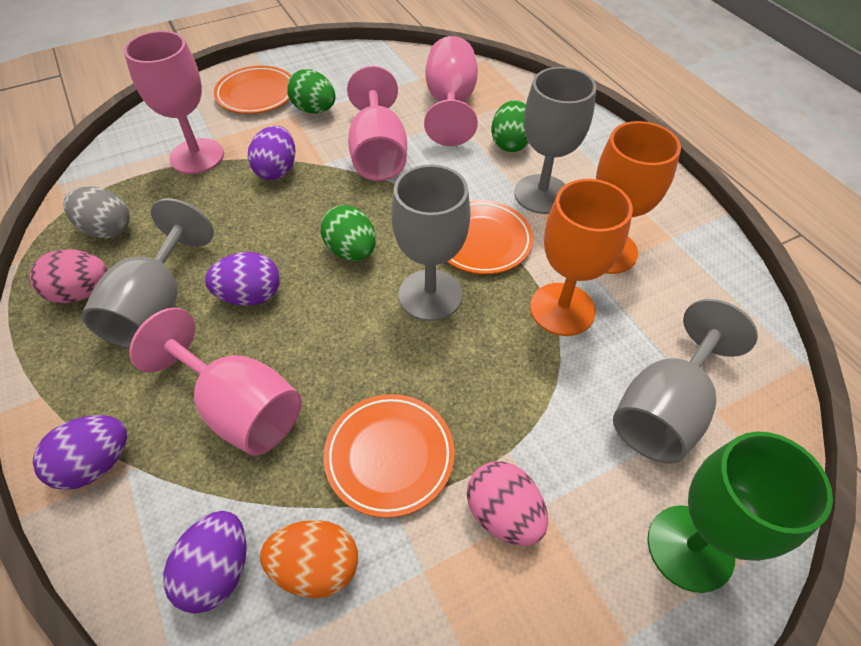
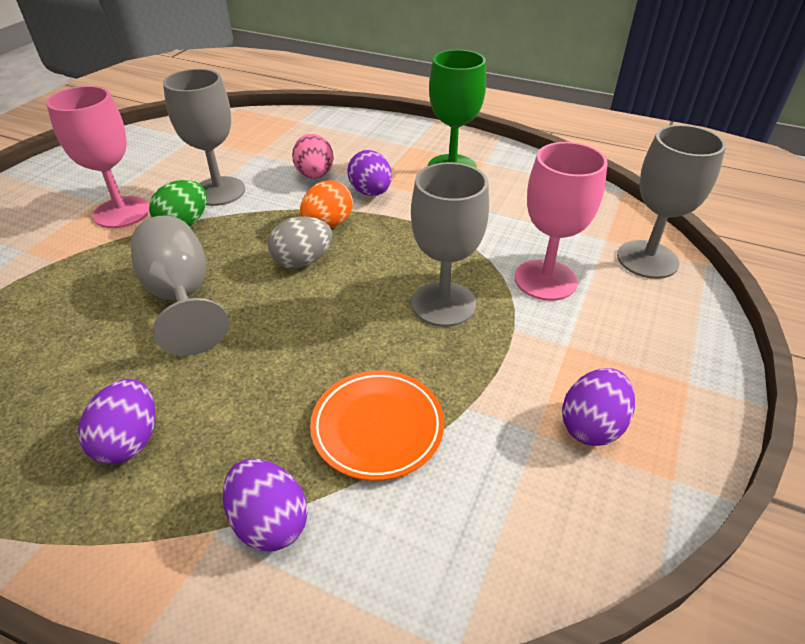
green egg: [287,69,336,114] [321,205,376,261] [491,100,529,152] = 3 -> [149,180,207,227] = 1
orange goblet: [530,179,633,336] [596,121,681,274] = 2 -> none = 0
orange plate: [214,66,292,114] [324,394,455,518] [447,200,533,274] = 3 -> [310,370,444,481] = 1
pink egg: [30,249,108,303] [467,461,548,546] = 2 -> [292,134,334,179] = 1
pink goblet: [124,31,224,174] [129,308,302,456] [347,66,407,181] [424,36,478,146] = 4 -> [46,86,149,228] [515,142,608,301] = 2

